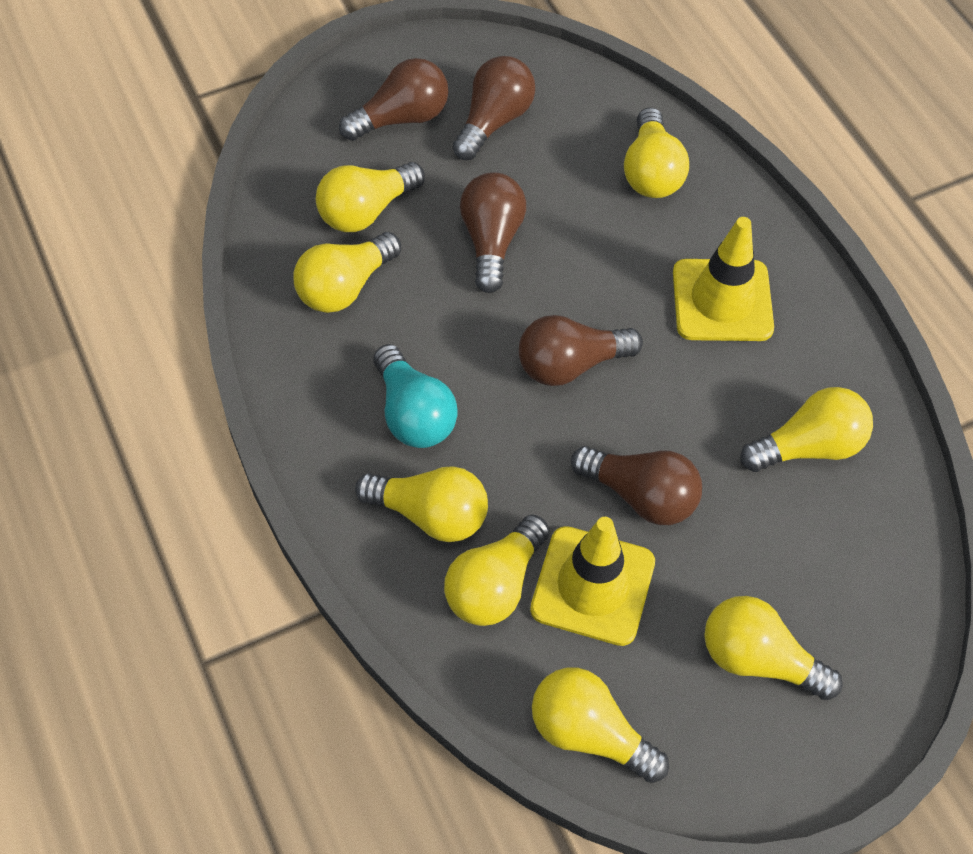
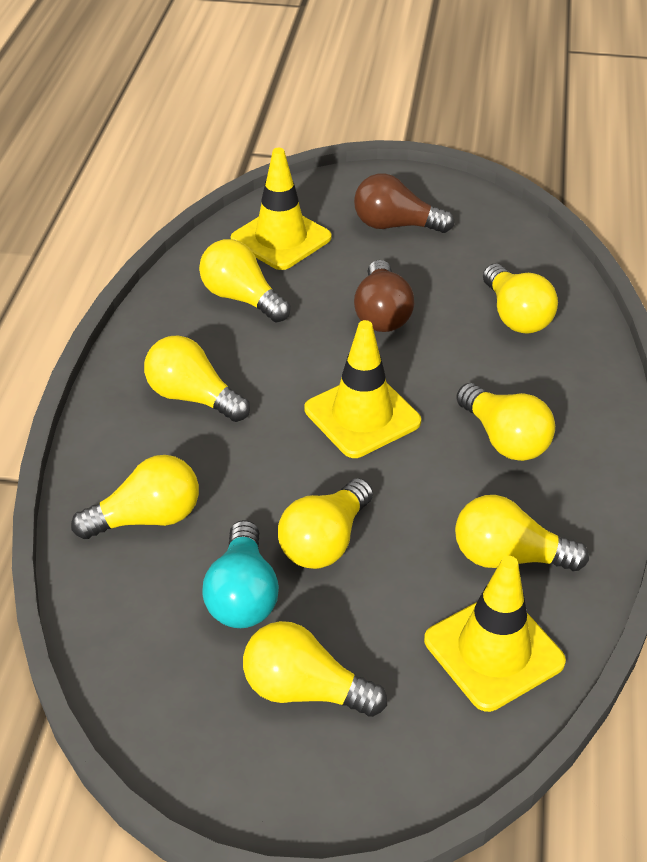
brown light bulb: [339,58,448,141] [452,56,535,160] [460,172,526,293] [519,315,643,386] [571,446,702,525] = 5 -> [354,173,454,233] [354,260,414,332] = 2
yellow traffic cone: [530,517,655,646] [673,217,774,341] = 2 -> [231,148,332,270] [305,320,421,458] [424,556,566,712] = 3

